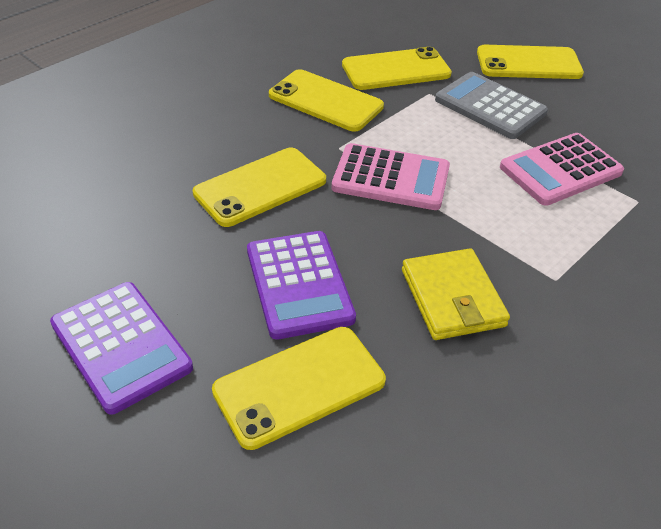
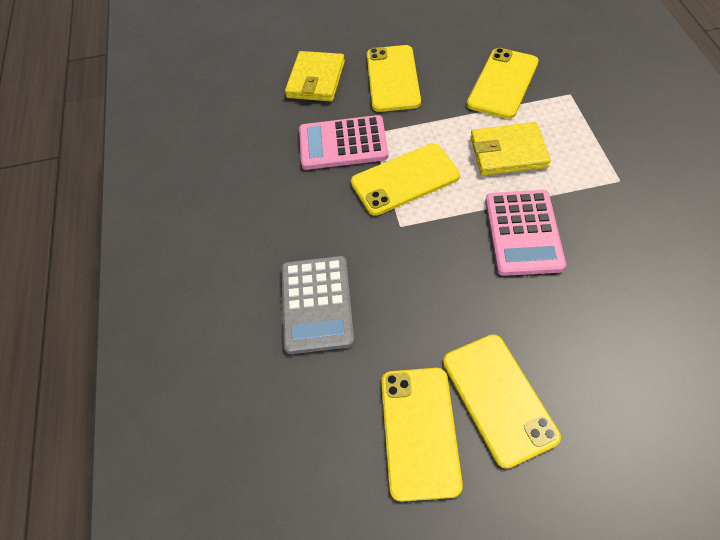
purple calculator: [50,282,193,414] [247,231,356,340] = 2 -> none = 0
yellow wallet: [402,249,510,340] = 1 -> [285,51,345,101] [471,122,551,176] = 2

